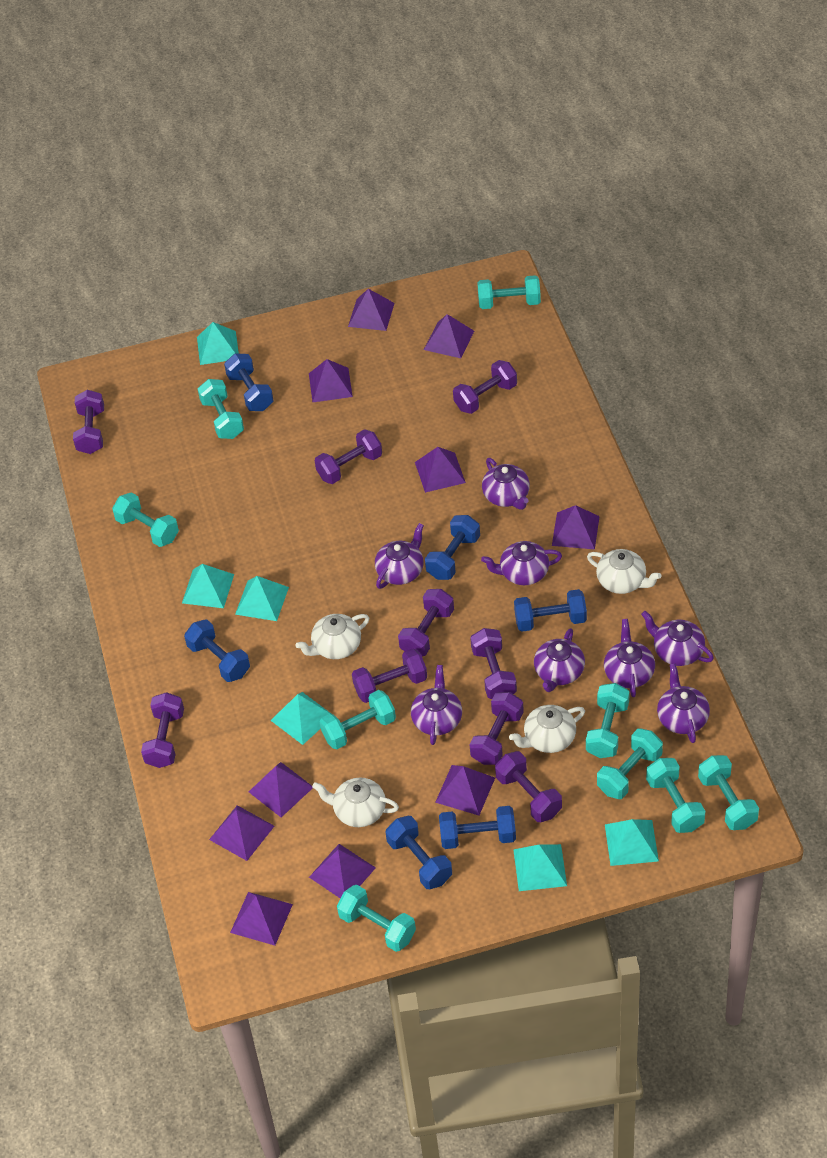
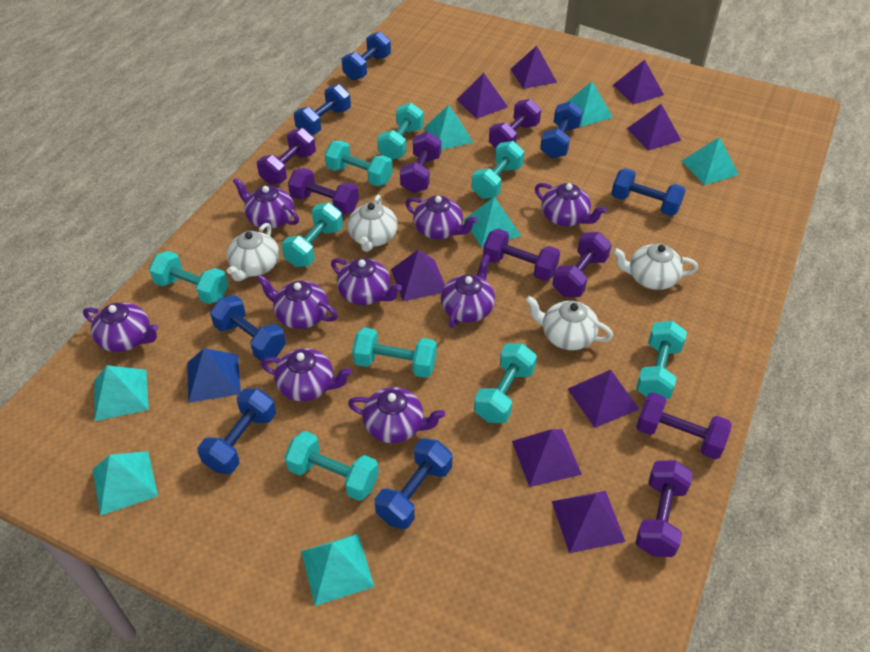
blue dumbbell: [184,619,250,682] [224,353,274,411] [386,816,452,889] [425,515,480,580] [439,806,516,849] [514,589,587,632] = 6 -> [197,388,276,474] [210,295,286,361] [294,84,351,135] [342,32,391,80] [375,438,452,529] [540,101,583,158] [611,168,686,216] = 7
blue pyramid: none = 0 -> [187,348,241,403] = 1
purple dumbbell: [73,390,104,454] [141,692,184,768] [315,429,382,484] [352,649,427,703] [398,589,454,656] [453,360,517,414] [469,692,524,765] [470,628,517,699] [495,751,562,822] = 9 -> [257,128,316,185] [288,168,359,215] [400,132,441,193] [483,229,560,281] [489,99,541,149] [552,232,612,297] [635,460,693,557] [636,392,732,459] = 8
purple pyramid: [209,805,274,861] [230,892,293,945] [249,762,313,817] [309,359,353,402] [309,844,376,899] [348,289,395,331] [415,447,466,493] [424,314,474,358] [435,765,495,815] [552,505,600,549] = 10 -> [391,249,445,301] [457,73,508,119] [511,46,557,89] [512,429,582,487] [552,491,625,553] [568,370,639,428] [613,60,664,104] [627,104,681,151] = 8
purple teapot: [375,523,424,589] [411,665,462,745] [481,541,562,585] [482,458,530,510] [534,628,585,692] [604,619,655,697] [641,611,714,666] [657,664,710,743] = 8 -> [83,302,158,352] [233,178,299,229] [257,275,338,329] [261,348,352,401] [331,258,402,305] [348,387,445,443] [405,195,477,239] [441,254,495,328] [535,183,606,226] = 9
turquoise pyramid: [182,564,234,608] [197,322,239,365] [235,576,289,621] [270,692,331,745] [513,844,567,891] [605,819,659,866] = 6 -> [92,451,158,516] [94,365,149,421] [301,534,374,606] [424,105,474,150] [464,197,521,247] [567,81,613,127] [682,137,739,185] = 7

